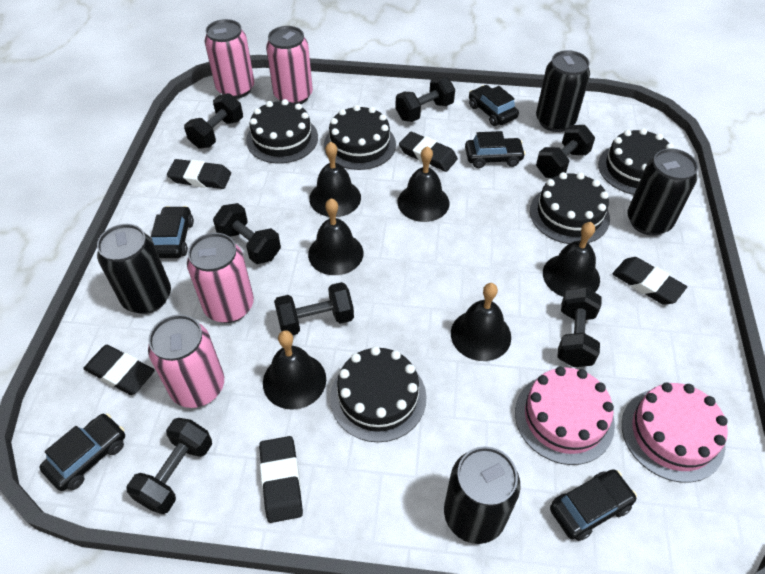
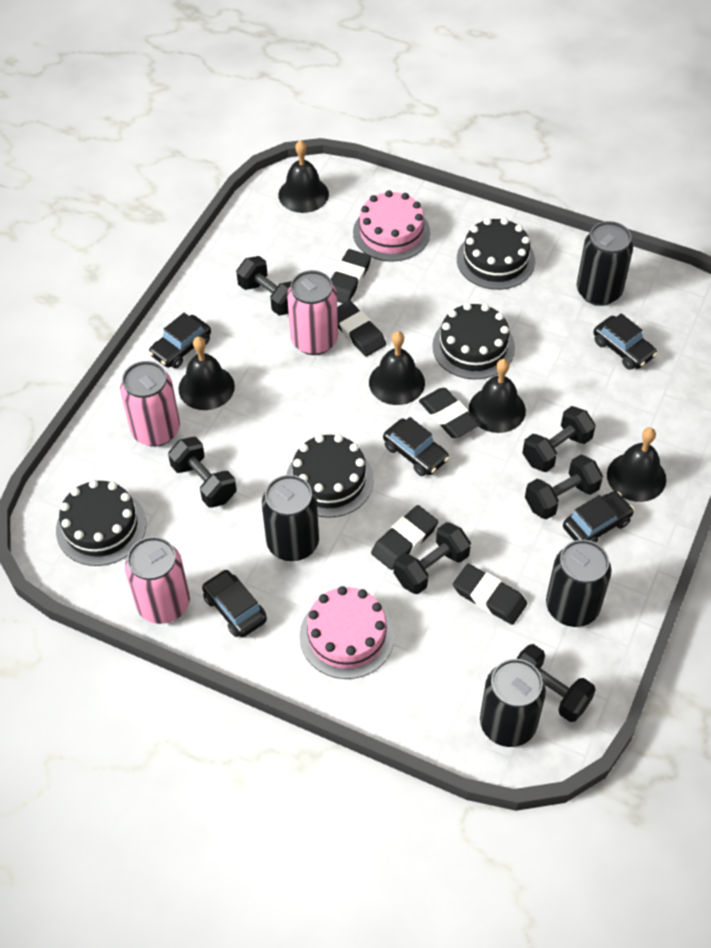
black bell: [263,330,326,410] [308,198,363,275] [309,142,361,217] [398,146,449,222] [451,283,511,361] [543,222,600,297] = 6 -> [178,336,235,410] [278,140,329,213] [369,331,425,405] [469,359,526,433] [607,428,666,502] = 5
black cake: [246,99,318,164] [324,105,396,170] [330,346,426,442] [530,172,610,244] [598,128,674,195] = 5 -> [56,480,146,566] [286,434,374,518] [432,303,515,379] [457,218,535,290] = 4
black dumbbell: [126,418,212,514] [184,93,243,149] [213,203,281,264] [274,282,354,335] [395,77,455,122] [536,125,595,178] [557,287,602,367] = 7 -> [168,437,237,508] [236,256,292,316] [394,522,471,594] [516,644,596,722] [522,406,596,472] [525,455,603,519] = 6
pink can: [148,314,224,408] [187,233,254,323] [205,19,254,99] [266,26,313,104] = 4 -> [120,361,180,447] [125,537,190,624] [287,270,338,355] = 3

